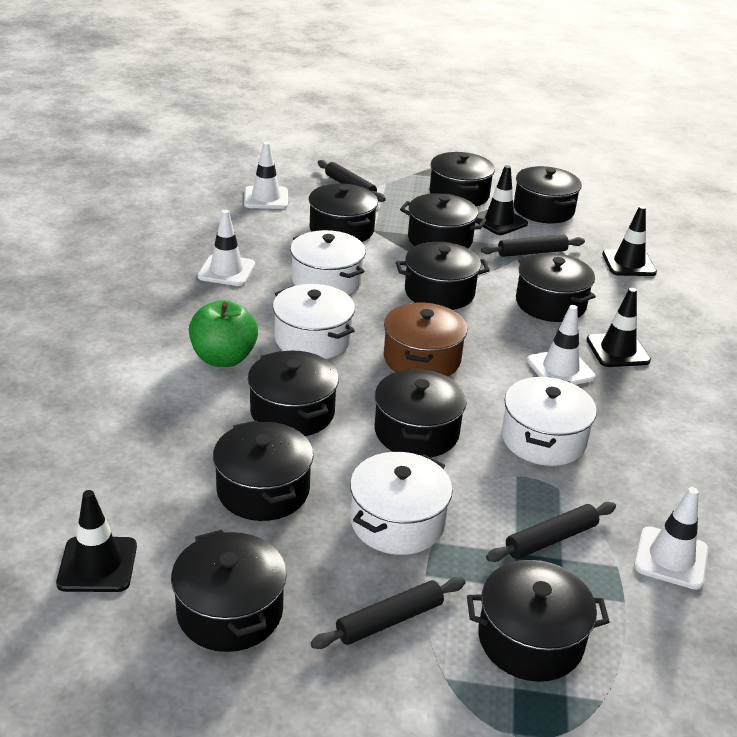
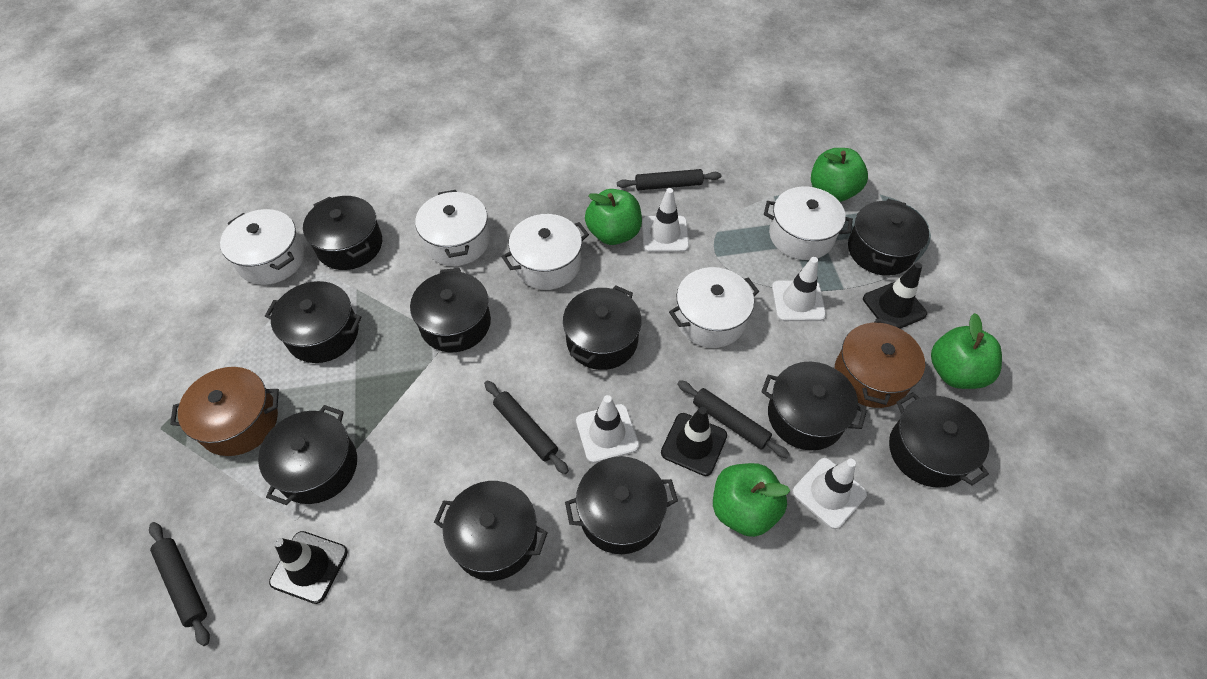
black pot: [171,530,287,652] [213,420,314,521] [248,350,339,436] [309,184,378,242] [375,369,467,457] [396,242,490,310] [400,193,486,248] [429,152,495,206] [467,560,609,682] [514,166,582,223] [516,253,596,322] = 11 -> [258,405,357,505] [265,281,362,363] [303,196,382,270] [410,268,491,352] [434,481,548,581] [563,285,642,370] [565,456,678,554] [761,362,867,450] [848,199,929,276] [889,392,989,488] = 10
black traffic cone: [56,490,137,592] [475,165,528,235] [587,288,651,367] [602,206,657,276] = 4 -> [269,531,348,604] [661,407,727,476] [863,262,927,329] = 3
brown pot: [384,303,467,377] = 1 -> [170,367,279,456] [835,318,925,408] = 2
green apple: [189,300,258,367] = 1 -> [585,189,642,245] [713,463,790,537] [811,148,868,202] [931,313,1002,389] = 4
white pot: [273,284,355,359] [290,230,366,295] [350,452,453,555] [502,377,597,466] = 4 -> [220,209,305,285] [415,190,490,266] [502,214,589,290] [669,267,759,348] [764,187,853,260] = 5

